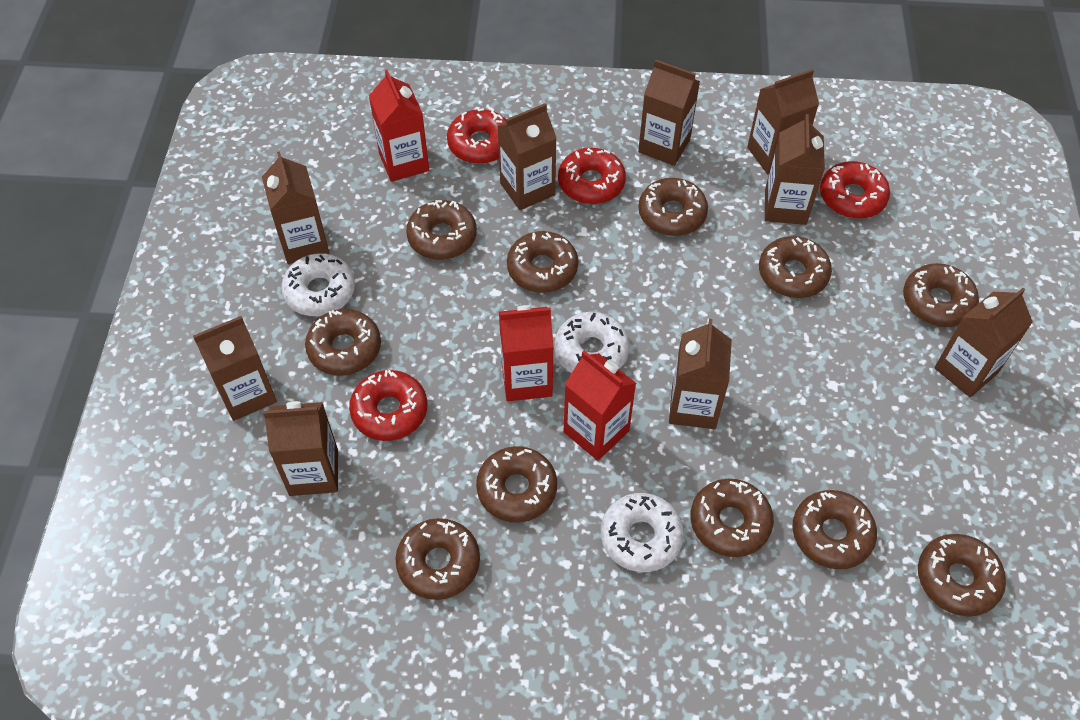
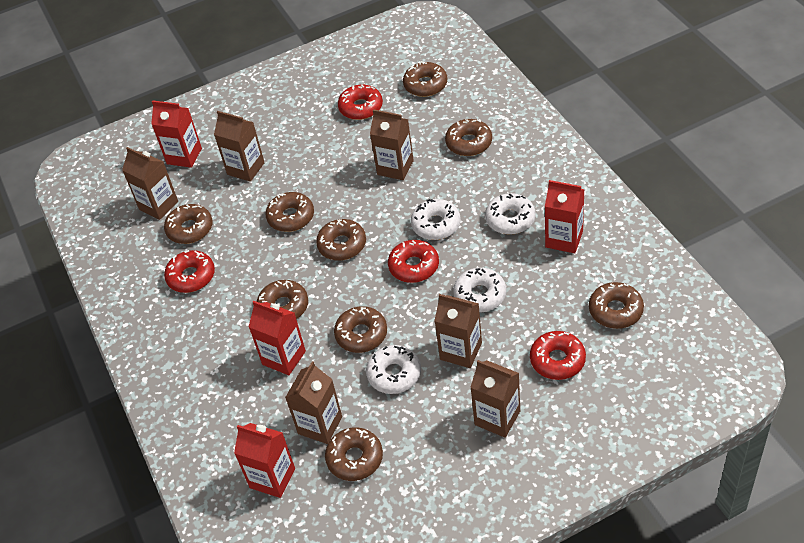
brown carton: [193,316,277,421] [262,151,329,264] [263,401,338,496] [497,103,557,210] [638,60,700,166] [669,319,732,429] [747,69,819,174] [765,114,825,225] [934,288,1033,398] = 9 -> [122,147,178,220] [214,111,265,182] [285,361,342,444] [370,109,414,180] [434,294,482,368] [470,360,520,438] = 6
brown donut: [305,309,381,376] [395,518,480,600] [406,200,477,260] [476,446,557,522] [507,231,578,293] [638,178,708,236] [691,479,774,557] [759,236,832,298] [792,490,877,569] [903,263,979,327] [918,534,1006,617] = 11 -> [164,204,213,244] [257,280,308,319] [265,192,314,232] [316,219,366,261] [325,427,383,481] [334,306,387,353] [403,61,447,97] [445,119,492,156] [589,282,644,329] = 9
red carton: [369,69,429,182] [499,305,554,401] [564,351,636,461] = 3 -> [151,100,202,168] [234,423,295,498] [249,301,306,375] [545,180,585,253] = 4
white donut: [281,253,355,316] [554,312,630,373] [601,493,684,572] = 3 -> [366,345,421,394] [411,199,461,240] [453,268,506,312] [485,193,536,234] = 4

